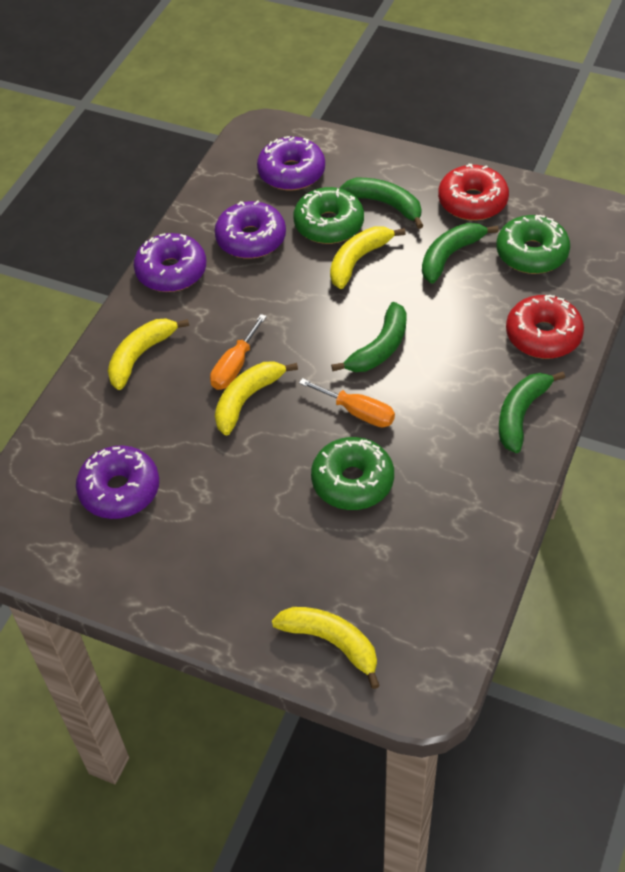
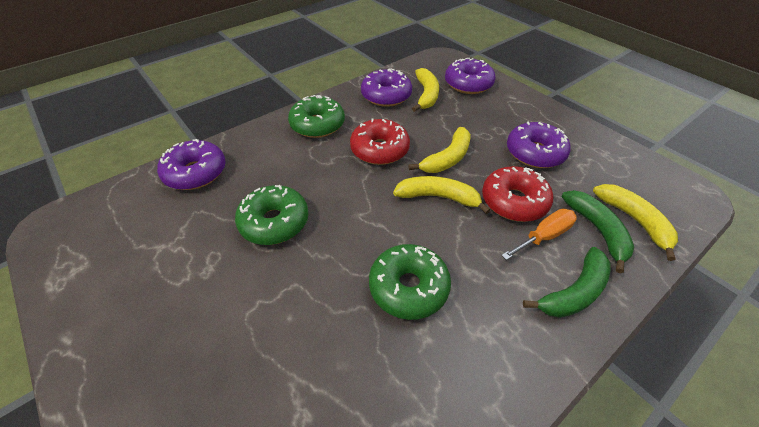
green banana: [331,302,407,372] [340,178,423,229] [422,223,499,284] [499,372,565,453] = 4 -> [523,247,611,318] [562,190,634,273] = 2
orange screwdriver: [210,314,267,390] [299,378,395,427] = 2 -> [501,209,577,260] = 1

